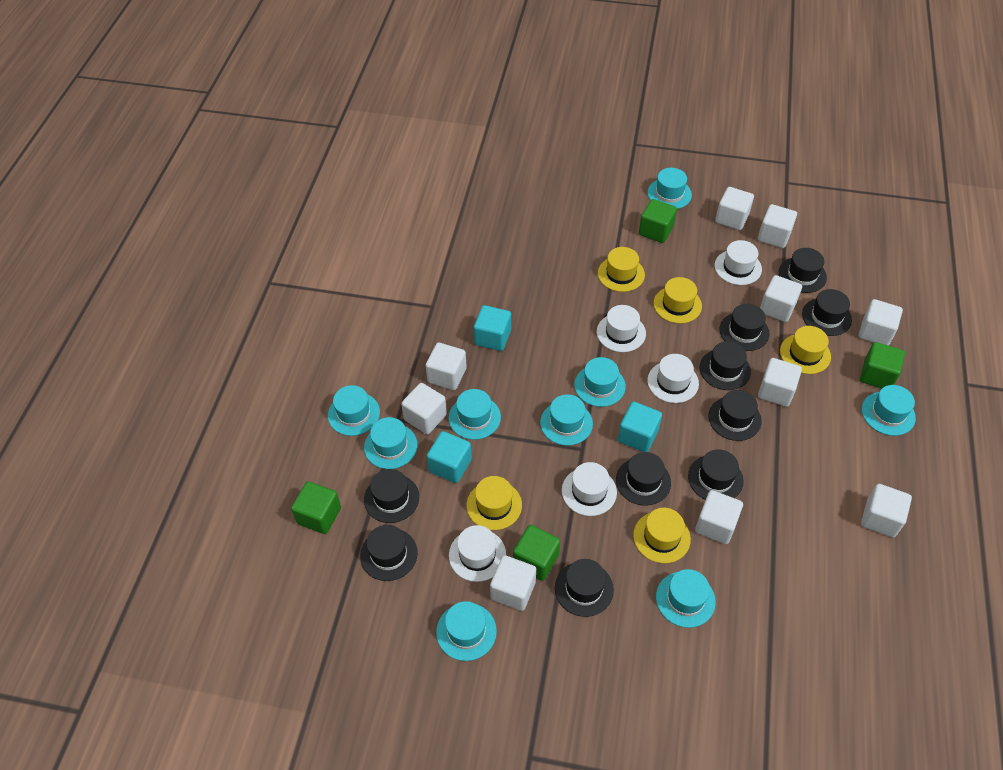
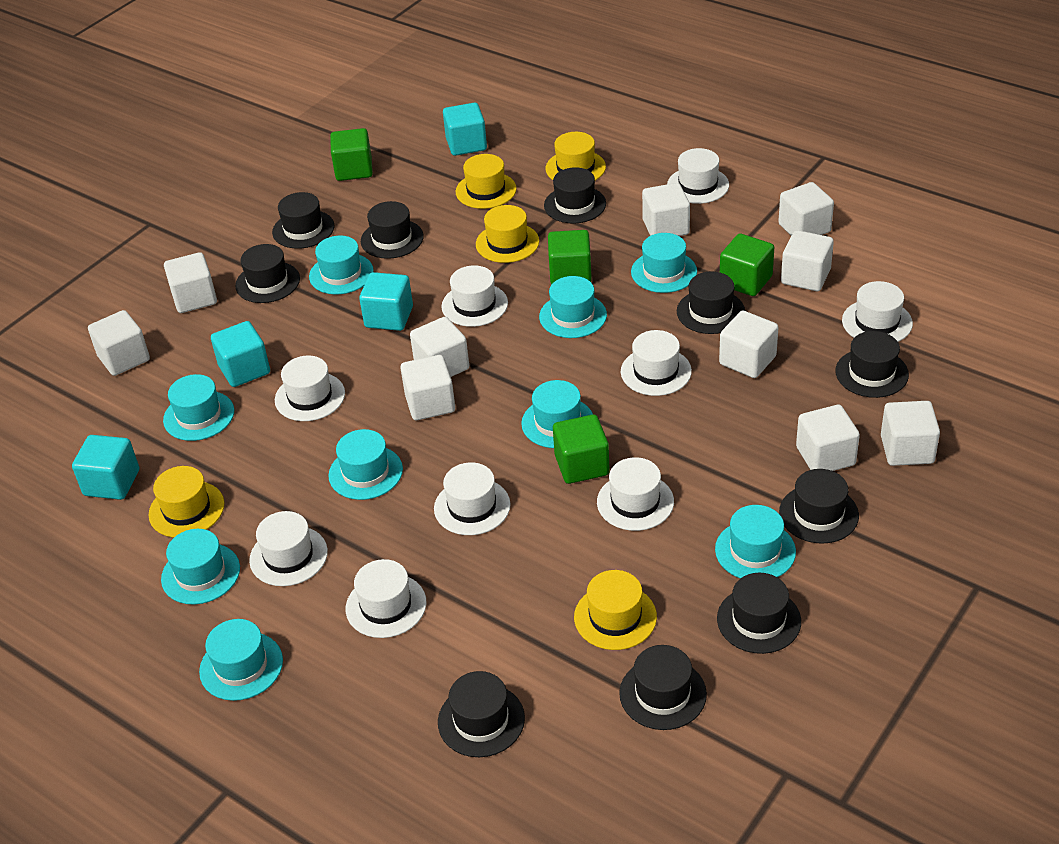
turquoise cube: [427,431,472,483] [474,305,511,351] [618,402,662,452] = 3 -> [72,435,139,500] [211,321,270,387] [359,272,413,331] [443,103,487,156] = 4
white hat: [449,525,506,582] [562,462,617,516] [597,305,646,352] [647,354,699,403] [715,240,762,285] = 5 -> [249,511,328,586] [275,356,345,421] [346,559,426,638] [434,462,510,535] [441,265,508,327] [597,457,674,531] [621,330,692,396] [667,148,729,204] [842,281,913,342] = 9

